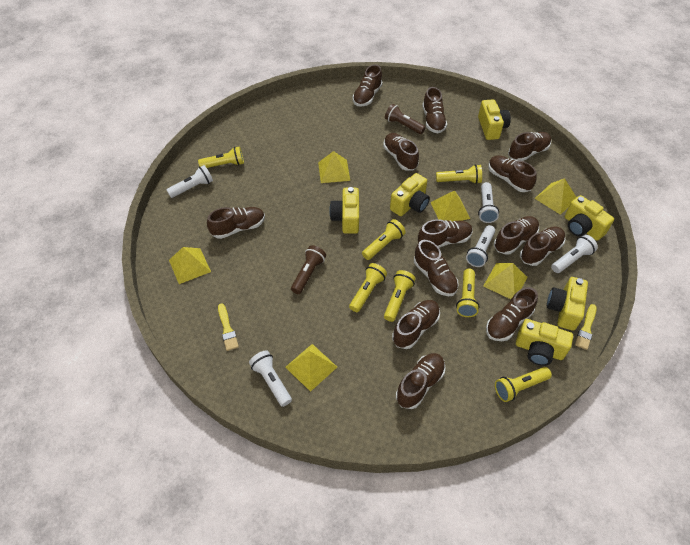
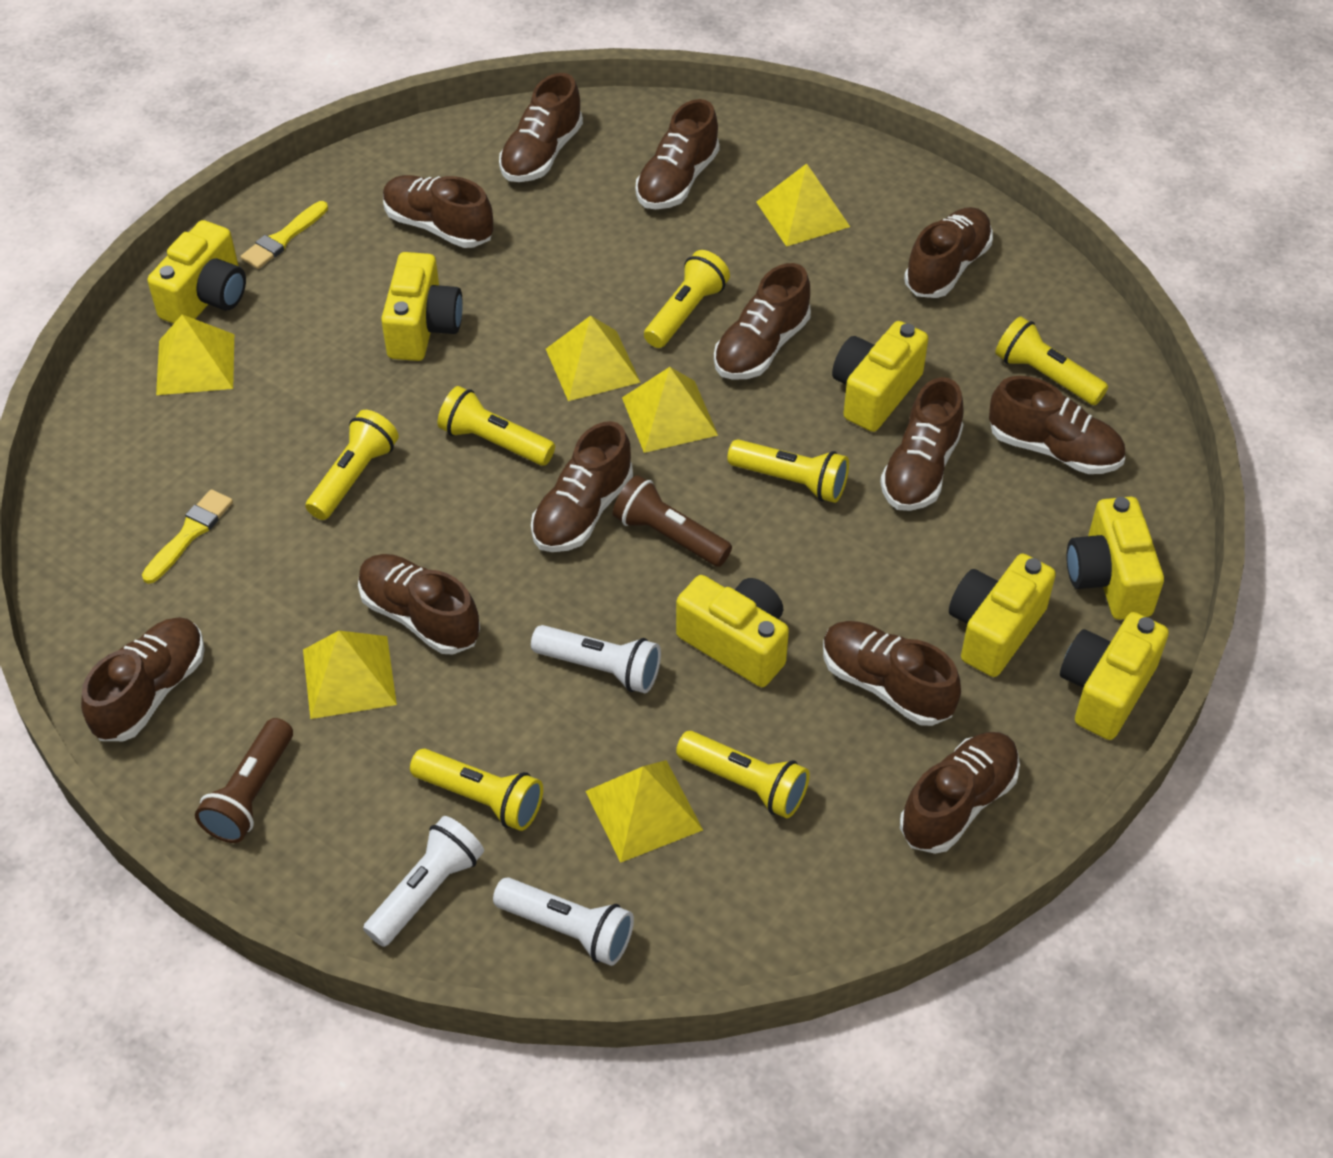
brown shoe: [207,207,265,239] [353,65,383,106] [383,133,419,171] [392,300,440,349] [396,353,446,409] [414,240,459,296] [418,219,473,248] [422,87,447,134] [486,287,538,341] [488,155,537,192] [494,216,539,255] [508,132,551,161] [520,226,565,266] = 13 -> [81,617,205,741] [358,554,480,654] [383,175,493,248] [499,73,583,182] [531,421,633,552] [636,99,720,209] [714,263,811,380] [823,621,961,726] [880,377,964,511] [900,732,1020,854] [904,207,993,298] [989,376,1125,474] = 12
white flashlight: [167,165,213,198] [249,350,292,407] [466,225,495,267] [478,182,499,223] [551,235,598,273] = 5 -> [363,816,484,947] [493,877,634,966] [531,625,661,693] = 3
yellow camera: [329,187,359,234] [390,173,430,216] [478,99,511,140] [516,319,573,366] [547,277,588,331] [565,195,614,240] = 6 -> [147,220,246,324] [381,252,463,361] [676,575,789,687] [832,321,928,432] [949,554,1056,677] [1060,612,1169,740] [1066,497,1164,620] = 7

